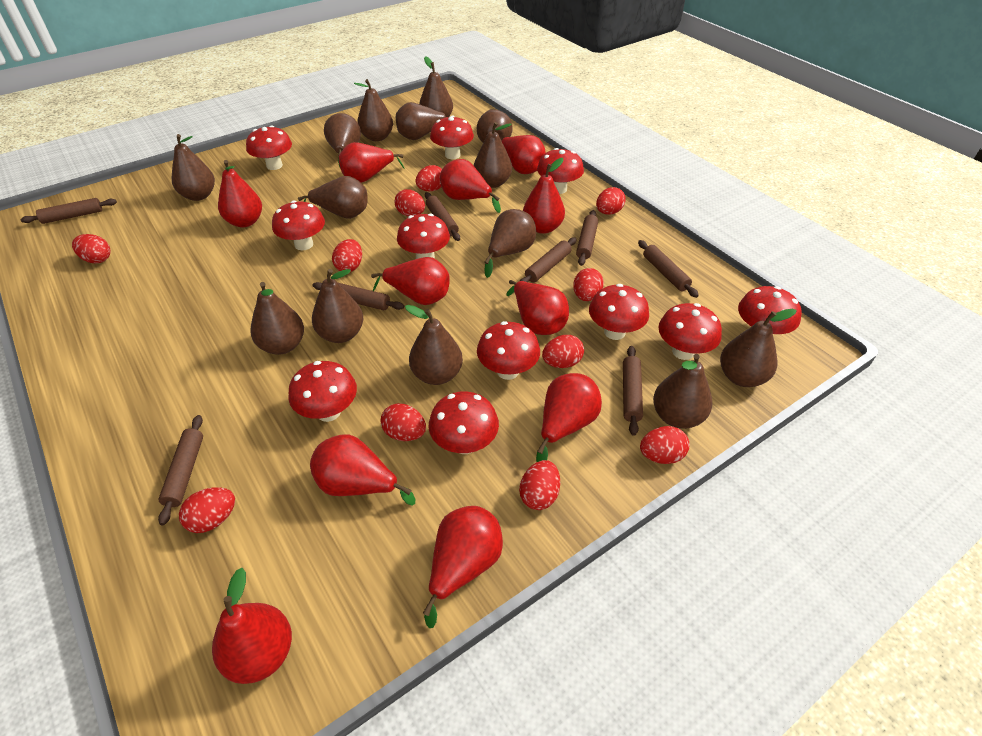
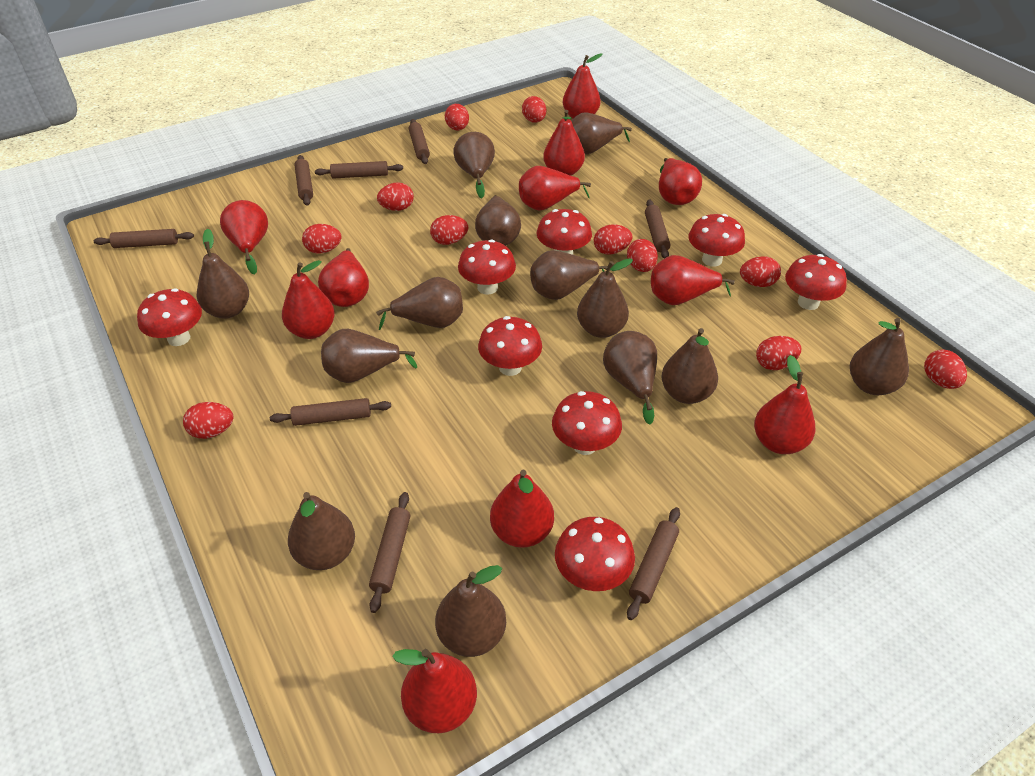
brown pear: [172,134,215,201] [250,282,304,355] [298,176,368,219] [312,269,364,343] [324,113,361,167] [354,79,393,141] [396,102,446,140] [405,305,463,385] [419,56,453,117] [474,122,512,188] [477,109,513,143] [484,209,536,278] [653,354,712,429] [720,309,797,387] = 14 -> [197,229,249,318] [288,492,355,570] [321,329,417,383] [376,277,463,330] [435,565,506,657] [453,132,495,198] [475,195,521,246] [530,250,608,300] [572,112,632,154] [577,258,633,338] [603,331,657,424] [661,328,718,404] [850,318,909,395] = 13
red mushroom: [246,126,292,170] [272,200,325,250] [288,361,357,422] [397,213,450,259] [429,391,499,454] [430,116,474,159] [477,321,540,380] [537,148,584,194] [589,284,649,340] [658,303,722,360] [738,286,802,334] = 11 -> [137,288,202,346] [458,240,516,295] [478,316,542,376] [537,209,592,255] [552,391,622,455] [555,517,635,591] [688,214,745,267] [785,254,847,310] = 8

